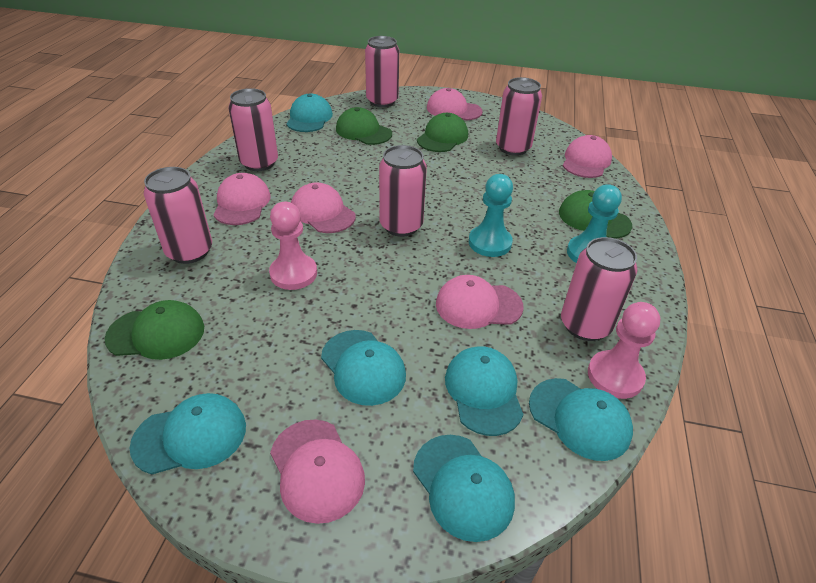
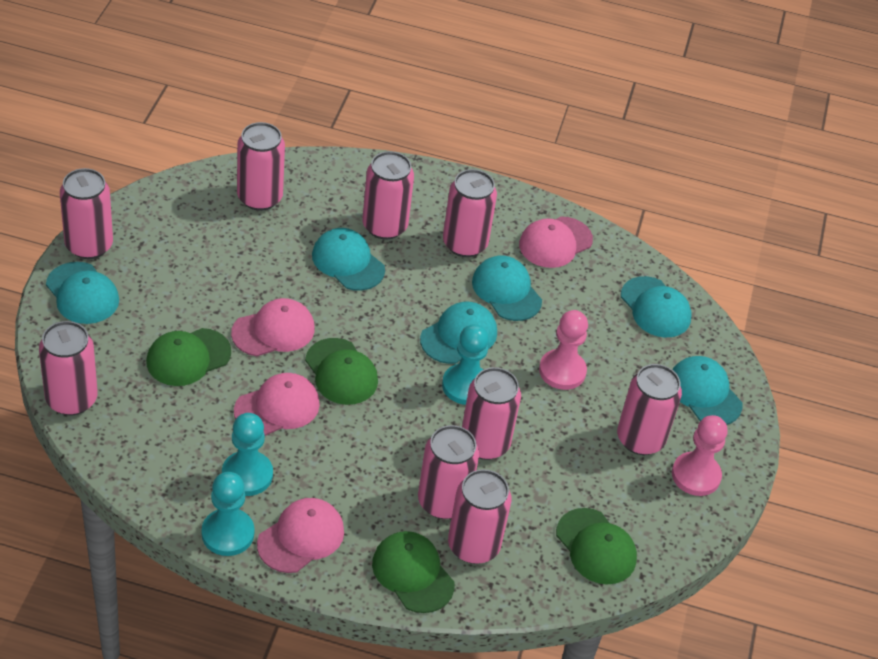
pink can: [144,167,212,264] [228,88,278,171] [365,36,399,107] [379,145,427,237] [496,77,542,156] [561,237,637,341] = 6 -> [39,321,98,415] [60,168,113,259] [237,122,285,211] [362,151,414,240] [418,425,479,519] [443,169,497,257] [448,469,512,564] [462,367,521,460] [617,364,682,455] = 9
pink cap: [214,173,271,225] [270,419,365,524] [291,182,356,233] [427,88,483,120] [436,275,524,329] [563,135,612,178] = 6 -> [231,298,315,356] [234,373,320,436] [257,498,344,573] [519,217,593,268] = 4
turquoise pawn: [469,174,513,257] [567,184,622,263] = 2 -> [202,472,254,556] [222,413,273,496] [442,324,489,405] = 3

